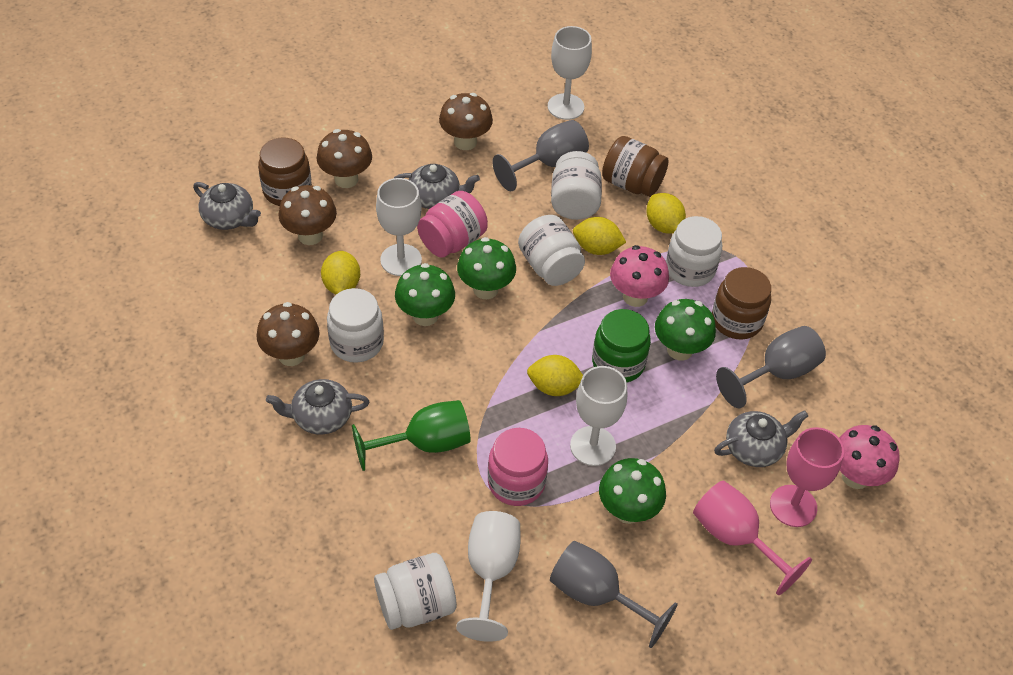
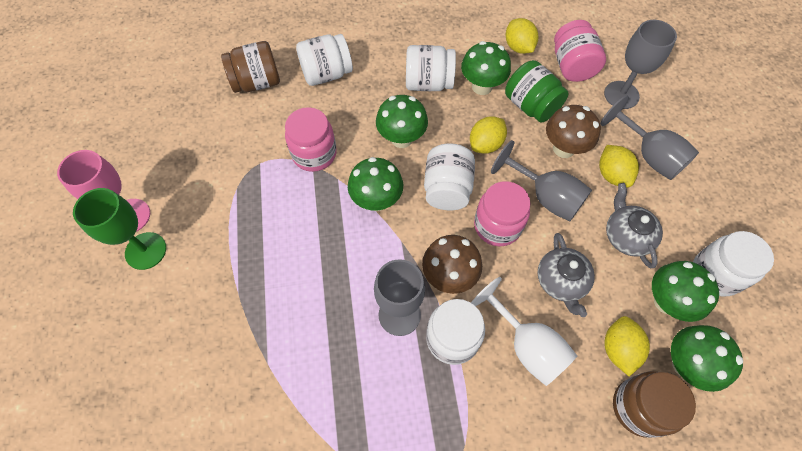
brown jar: [258,138,312,206] [602,136,669,197] [712,267,771,339] = 3 -> [221,41,280,93] [613,371,696,438] = 2
brown mushroom: [256,302,319,366] [279,185,337,245] [317,129,372,188] [439,93,493,150] = 4 -> [422,235,482,294] [546,105,601,158] = 2
green mushroom: [395,263,455,326] [457,237,516,299] [599,458,666,524] [655,299,716,360] = 4 -> [348,157,403,211] [376,95,428,148] [461,41,511,95] [652,261,719,322] [671,325,743,392] = 5
grey goblet: [493,120,589,191] [550,541,678,648] [716,326,826,408] = 3 -> [374,259,425,336] [491,140,592,221] [600,95,699,180] [604,20,677,109] = 4
grey teapot: [193,182,261,230] [266,379,369,435] [394,164,480,209] [714,410,808,467] = 4 -> [537,233,595,317] [606,183,663,268] = 2
pink goblet: [693,481,812,595] [770,427,844,527] = 2 -> [57,150,150,232] = 1
pink jar: [417,191,488,258] [488,428,548,506] = 2 -> [285,107,337,172] [474,181,531,246] [554,20,606,82] = 3
pink mushroom: [610,245,669,307] [839,425,900,489] = 2 -> none = 0
white goblet: [376,178,422,276] [456,511,521,642] [548,26,592,120] [570,366,627,466] = 4 -> [471,277,577,386] = 1

